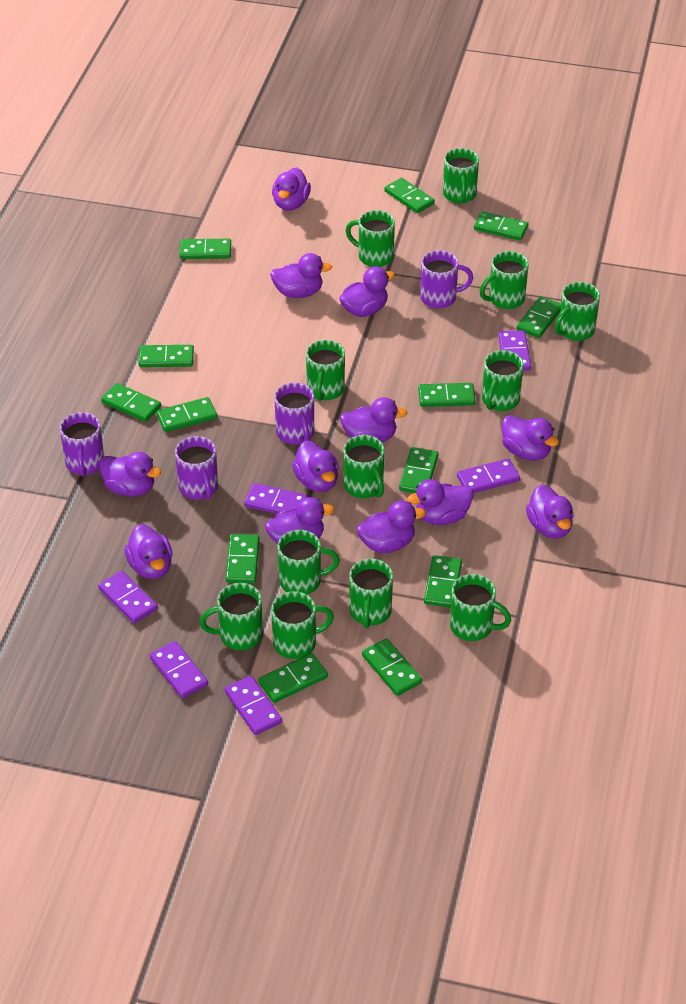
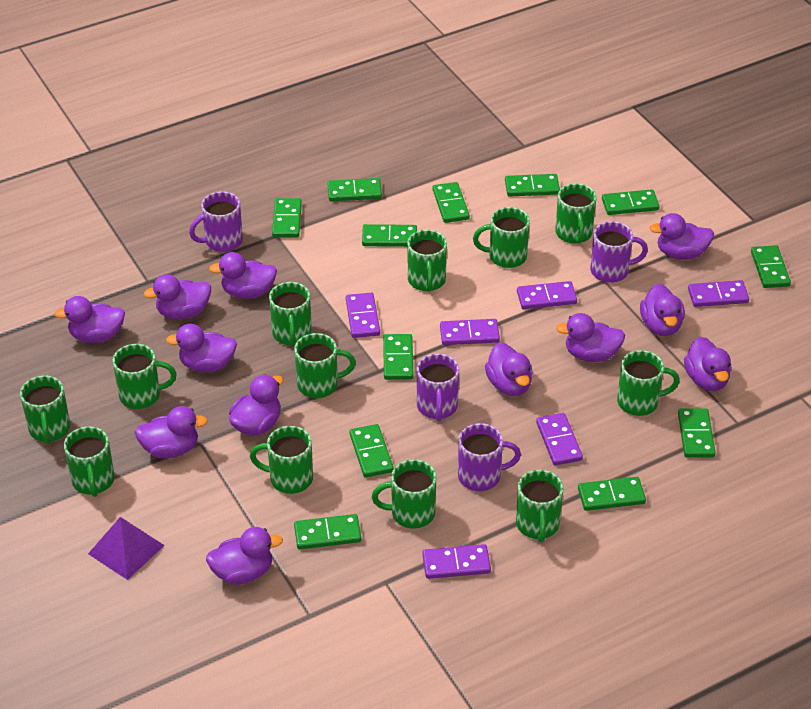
green domino: [101,383,161,422] [138,345,194,367] [156,397,217,432] [180,239,231,259] [226,534,259,583] [258,653,328,703] [362,638,422,696] [384,178,435,213] [399,447,439,493] [418,383,476,407] [424,555,462,608] [474,211,529,241] [517,296,561,338] = 13 -> [272,198,302,237] [294,514,361,549] [328,178,382,201] [350,424,394,478] [362,224,417,247] [383,334,414,380] [433,182,470,223] [505,174,560,197] [578,477,646,511] [602,189,660,215] [678,408,716,458] [751,245,791,288] = 12
purple pyramid: none = 0 -> [88,517,165,580] = 1

